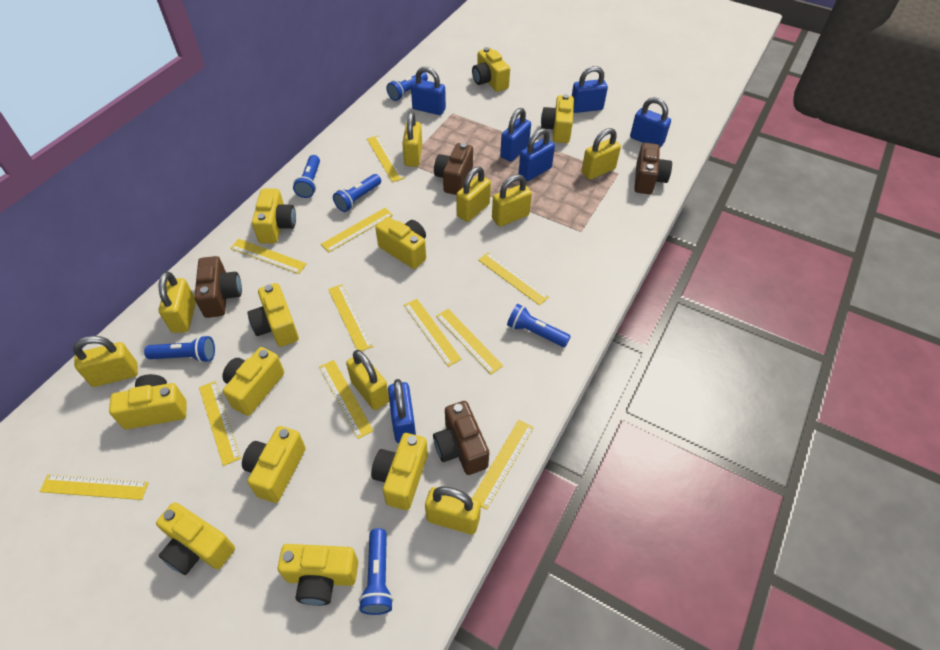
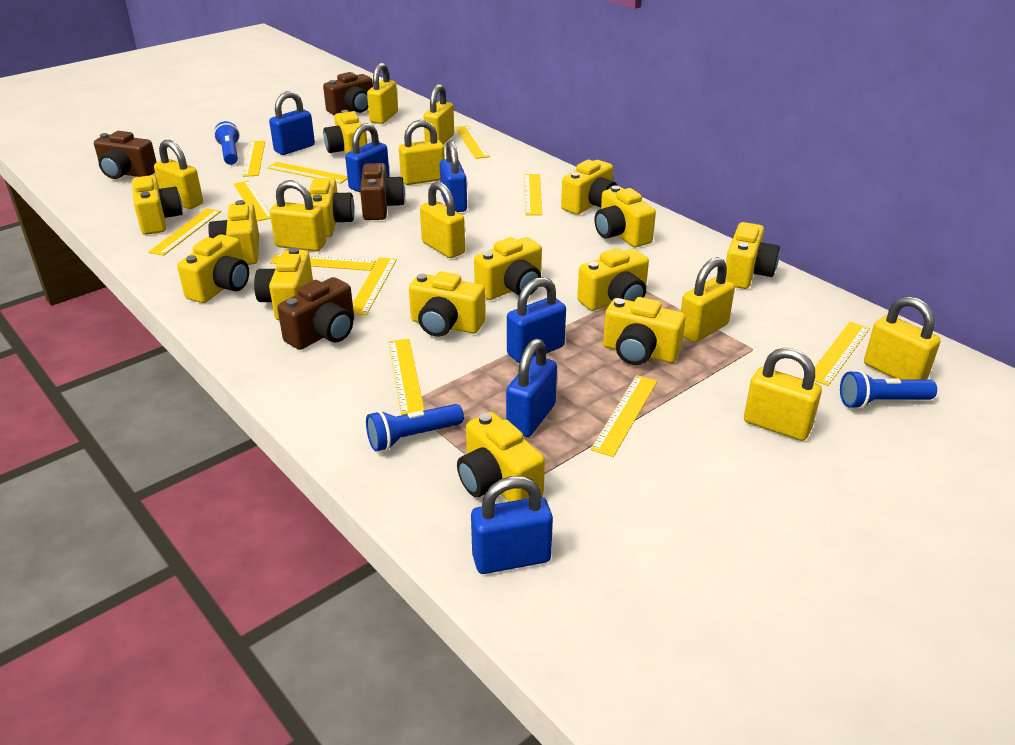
blue flashlight: [144,335,215,363] [293,155,320,198] [333,174,381,212] [359,528,394,615] [386,72,428,101] [507,304,571,347] = 6 -> [214,121,240,165] [366,404,464,451] [840,370,937,409] = 3
yellow camera: [109,374,187,429] [156,502,235,575] [222,347,284,416] [242,426,306,503] [247,283,299,347] [252,189,296,244] [277,544,358,606] [371,433,428,510] [375,217,426,269] [472,47,510,92] [541,94,574,143] = 11 -> [132,175,183,235] [177,234,249,303] [208,200,259,265] [254,248,313,321] [309,178,355,237] [323,110,367,155] [409,271,485,337] [457,412,545,502] [474,237,542,300] [561,160,618,215] [577,248,649,311] [594,185,656,247] [603,297,686,365] [726,222,780,289] = 14
yellow padlock: [73,336,138,387] [159,272,196,333] [346,350,389,410] [402,112,422,167] [425,487,481,535] [456,166,491,222] [492,174,532,227] [581,128,621,180] = 8 -> [154,140,203,209] [270,180,326,252] [367,63,398,124] [399,120,445,185] [420,182,465,258] [423,84,454,145] [681,257,735,343] [744,348,822,441] [864,296,941,379] = 9

